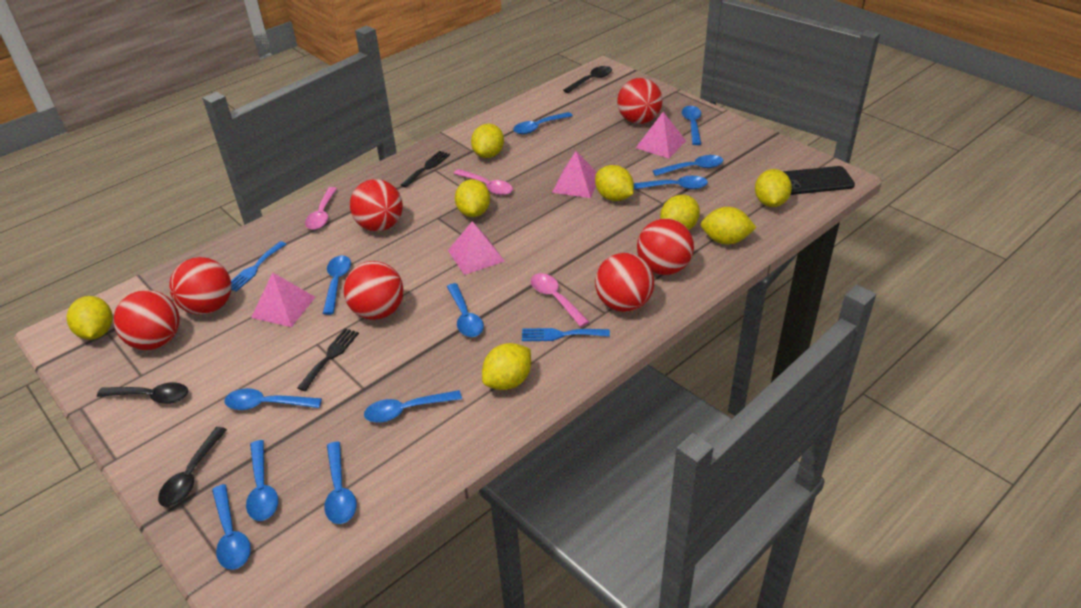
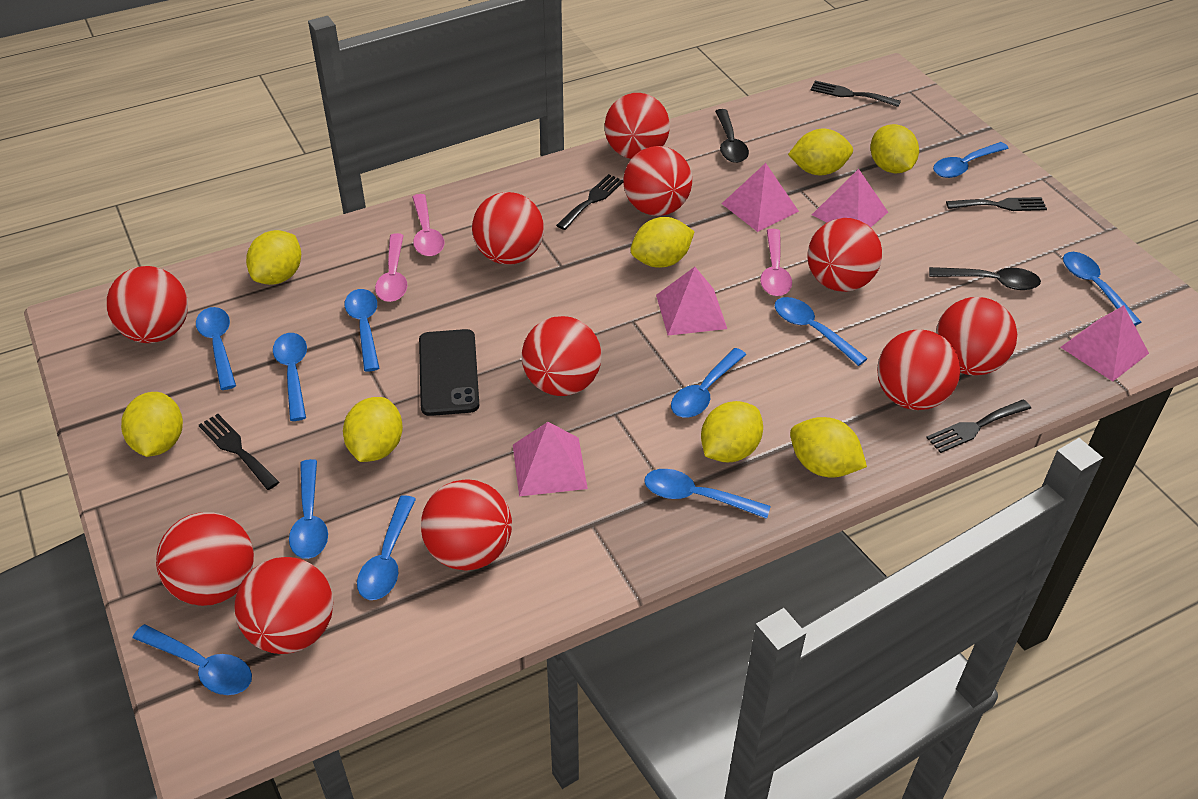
black fork: [297,328,359,391] [401,151,450,188] = 2 -> [199,414,279,490] [556,174,623,230] [810,81,901,107] [926,399,1031,453] [946,197,1047,211] = 5
black spoon: [97,382,188,404] [158,427,227,507] [563,66,612,93] = 3 -> [715,109,749,163] [929,267,1041,290] = 2
blue fork: [231,241,286,292] [522,328,610,341] = 2 -> none = 0
pink pyramid: [251,272,315,327] [448,221,505,275] [552,151,597,198] [636,112,686,158] = 4 -> [513,422,588,496] [656,267,727,336] [722,163,799,232] [812,169,888,227] [1060,305,1149,381] = 5
red ball: [114,290,180,350] [169,257,231,315] [344,261,404,320] [350,179,403,232] [595,253,654,312] [617,78,662,124] [637,218,694,275] = 7 -> [107,266,188,343] [156,512,254,606] [234,557,333,654] [421,479,512,571] [472,192,544,265] [522,316,601,396] [604,93,670,159] [623,146,692,216] [807,218,882,292] [877,330,960,410] [936,297,1017,375] = 11

